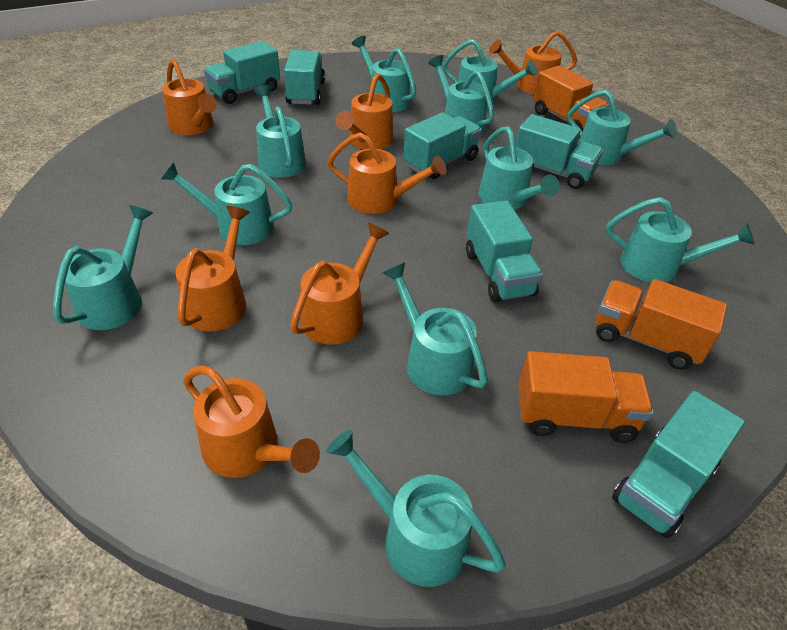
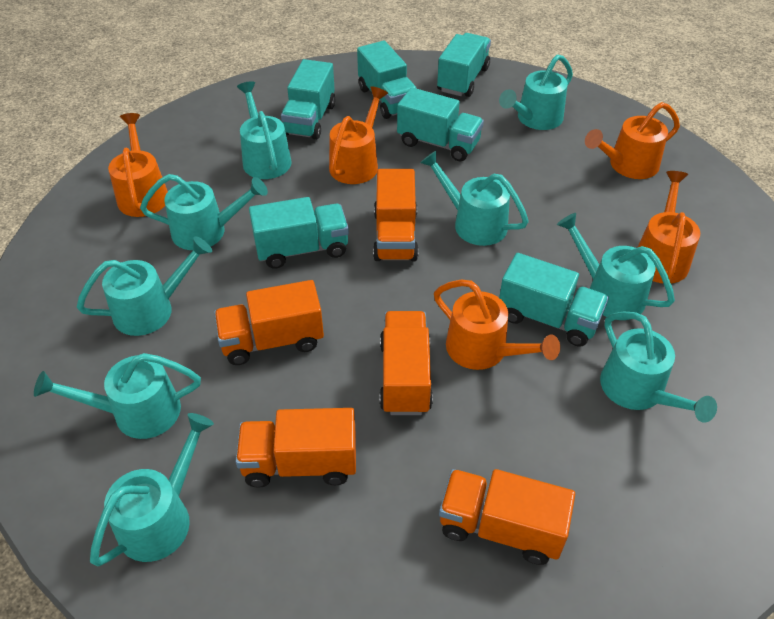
orange truck: [518,351,654,443] [533,66,609,131] [596,279,727,370] = 3 -> [214,280,324,365] [236,408,356,488] [373,169,419,261] [379,311,433,415] [439,469,575,565] = 5
orange watering can: [162,59,217,135] [175,206,250,331] [183,366,320,478] [290,223,389,345] [327,132,446,214] [336,73,394,149] [489,31,577,94] = 7 -> [108,113,168,217] [329,87,388,184] [434,280,560,370] [585,102,680,179] [637,171,700,283] = 5
turquoise watering can: [53,205,153,330] [161,162,292,245] [254,85,306,178] [326,430,506,587] [352,36,416,112] [383,263,488,395] [428,55,494,133] [443,39,537,106] [478,126,559,210] [567,90,677,165] [606,197,754,283] = 11 -> [34,353,201,439] [77,236,212,336] [90,413,214,566] [140,174,268,250] [237,81,292,179] [420,150,529,246] [499,55,573,130] [557,213,675,320] [600,312,717,423] = 9

